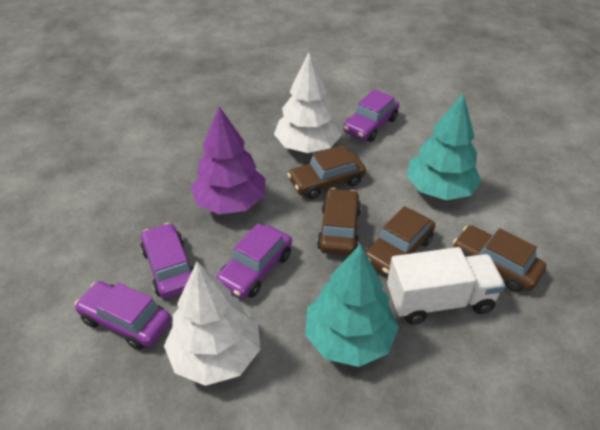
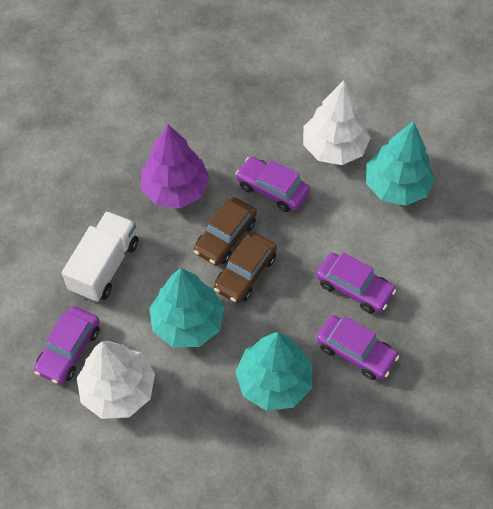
brown car: [287,145,366,199] [317,188,361,255] [365,206,435,276] [453,225,546,292] = 4 -> [194,197,257,266] [214,232,277,303] = 2
turquoise tree: [305,244,399,367] [407,93,481,200] = 2 -> [149,268,225,347] [235,332,312,411] [366,121,435,206] = 3

